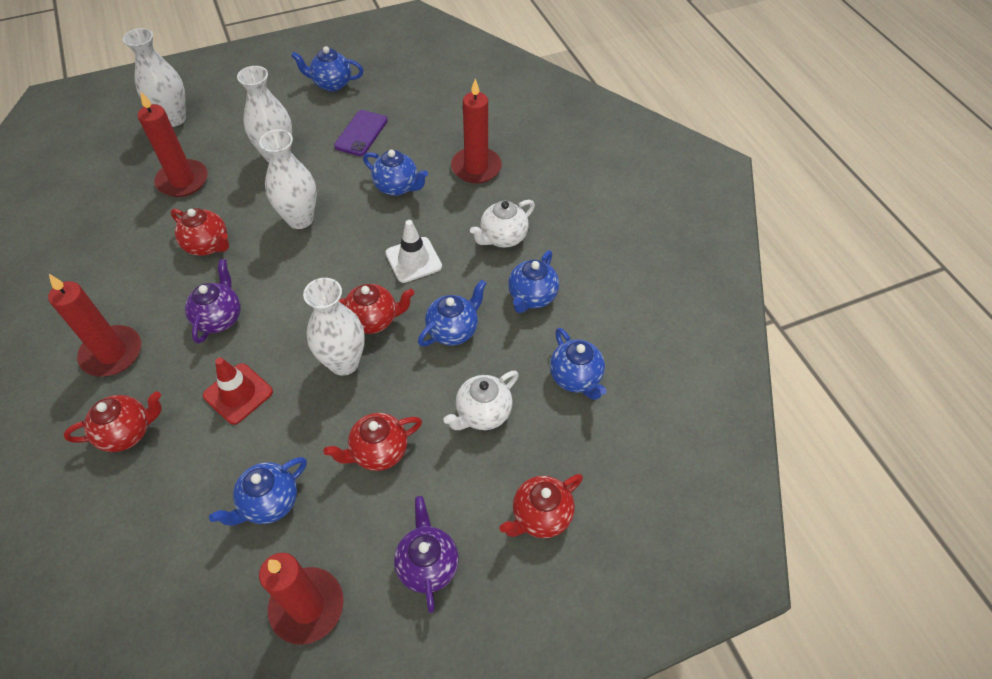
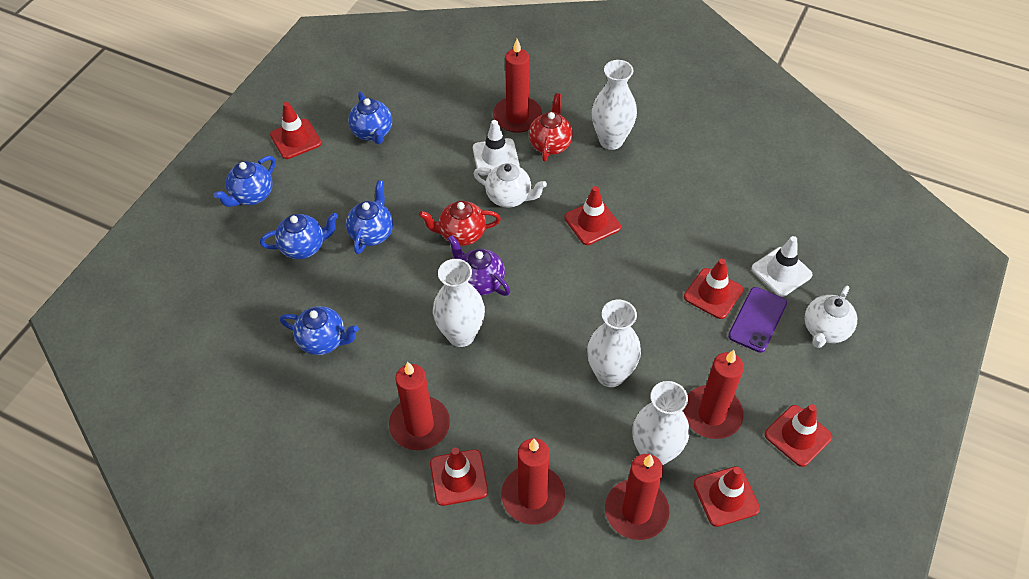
blue teapot: [209,457,307,526] [291,46,363,92] [363,150,428,196] [418,280,487,346] [508,250,559,313] [550,328,607,400] = 6 -> [214,156,276,207] [260,213,338,259] [280,306,359,355] [346,180,393,254] [348,91,392,144] = 5
purple teapot: [185,259,241,344] [394,496,459,613] = 2 -> [447,235,510,296] = 1
red candle: [48,274,141,377] [138,92,208,197] [259,553,344,645] [451,79,502,183] = 4 -> [389,362,450,450] [493,39,542,133] [501,438,565,525] [605,454,670,540] [683,350,744,439] = 5
red teapot: [63,391,162,452] [170,208,229,256] [323,413,422,471] [339,284,415,334] [499,474,583,538] = 5 -> [419,201,501,246] [529,93,573,161] = 2
red traffic cone: [203,358,273,425] = 1 -> [270,102,321,159] [430,447,488,506] [564,186,621,245] [684,258,743,319] [694,466,760,527] [765,404,832,467] = 6
white traffic cone: [386,220,442,283] = 1 -> [473,120,519,175] [751,236,813,297] = 2

